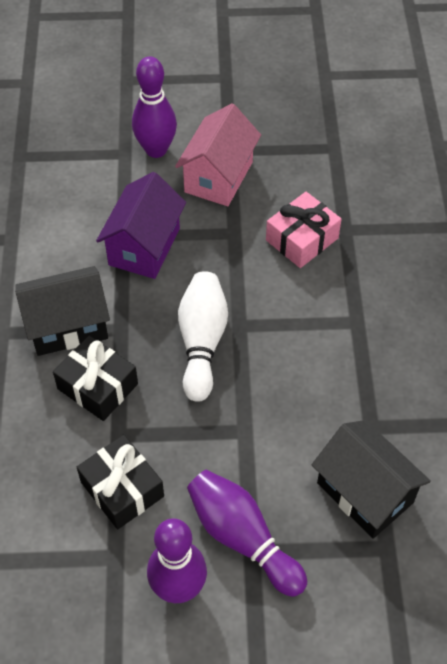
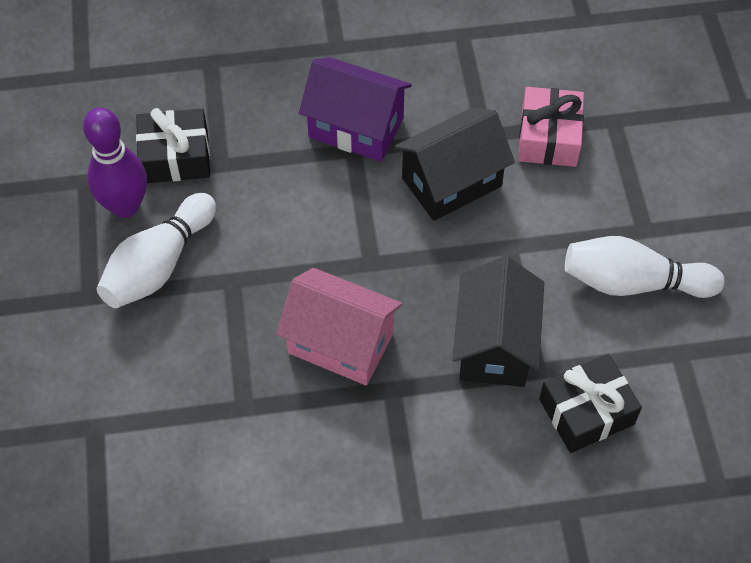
purple bowling pin: [132,56,177,158] [147,518,207,603] [187,470,307,597] = 3 -> [83,107,147,218] = 1
white bowling pin: [178,271,228,402] = 1 -> [97,193,216,308] [565,236,725,298] = 2

